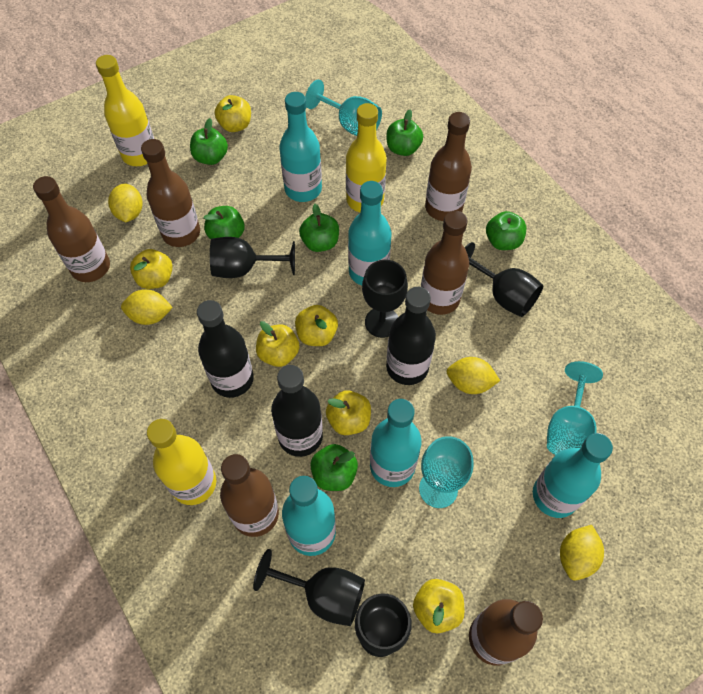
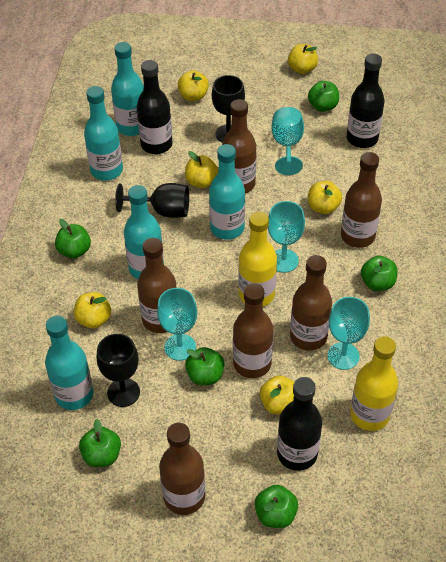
black goblet: [210,237,295,278] [253,549,365,626] [355,594,412,657] [362,260,408,338] [465,242,543,317] = 5 -> [96,334,140,407] [115,183,189,218] [212,75,245,143] = 3
turquoise goblet: [305,80,382,136] [419,436,473,508] [547,361,603,455] = 3 -> [157,288,197,361] [268,201,305,273] [272,107,304,175] [327,297,370,370] = 4
yellow bottle: [96,55,154,166] [147,419,216,505] [346,103,387,212] = 3 -> [239,212,277,306] [350,336,398,431] = 2
yellow lemon: [108,184,143,222] [121,289,173,325] [447,357,500,394] [560,525,604,581] = 4 -> none = 0

